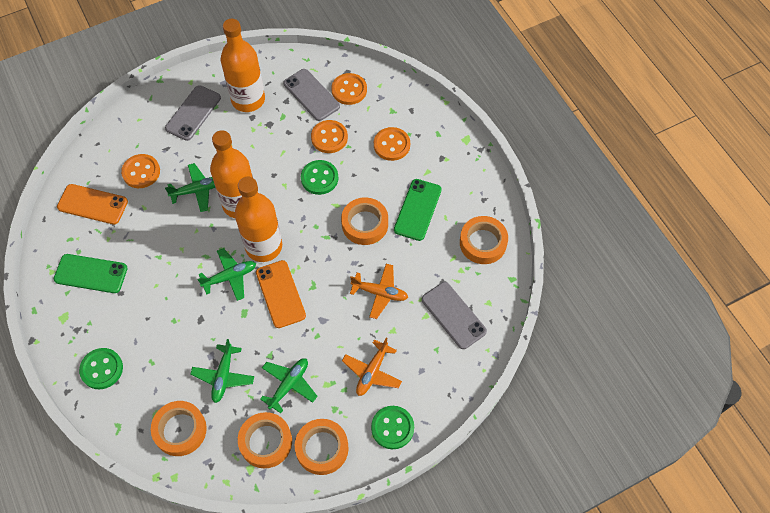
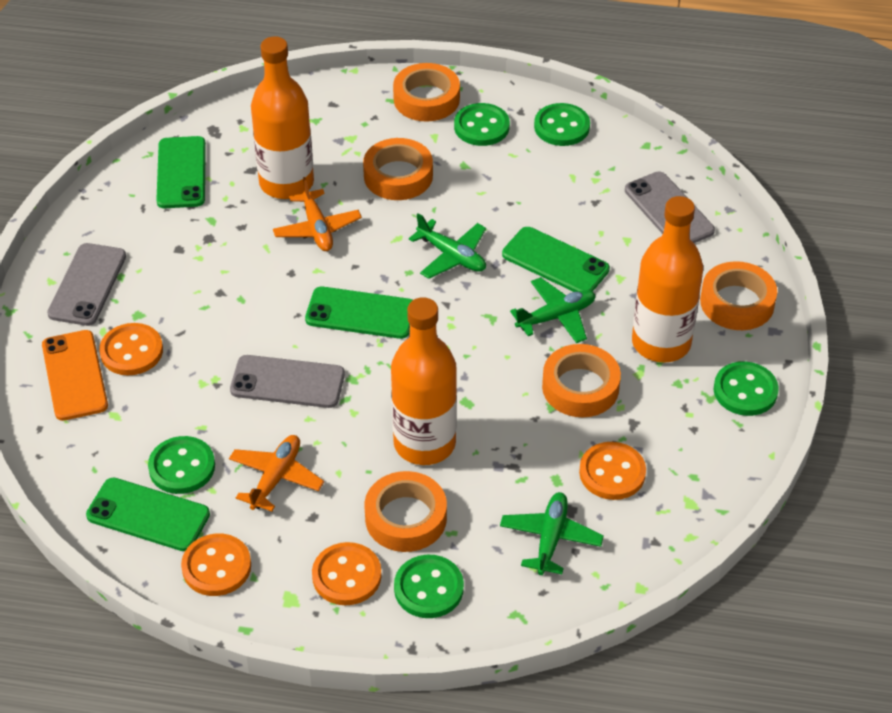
green button: [79,348,123,389] [301,160,338,195] [371,406,414,449] = 3 -> [148,436,215,494] [394,555,464,618] [454,103,510,146] [534,103,590,146] [714,361,779,416] = 5
green phone: [54,254,127,293] [394,179,442,241] = 2 -> [86,478,210,551] [156,136,206,208] [305,287,413,339] [502,227,610,292] = 4
green plane: [165,163,215,212] [190,339,254,403] [198,248,256,301] [260,358,318,413] = 4 -> [409,213,486,279] [500,492,604,575] [510,277,595,343] = 3
orange phone: [57,184,128,224] [256,260,306,328] = 2 -> [42,330,108,421] = 1

